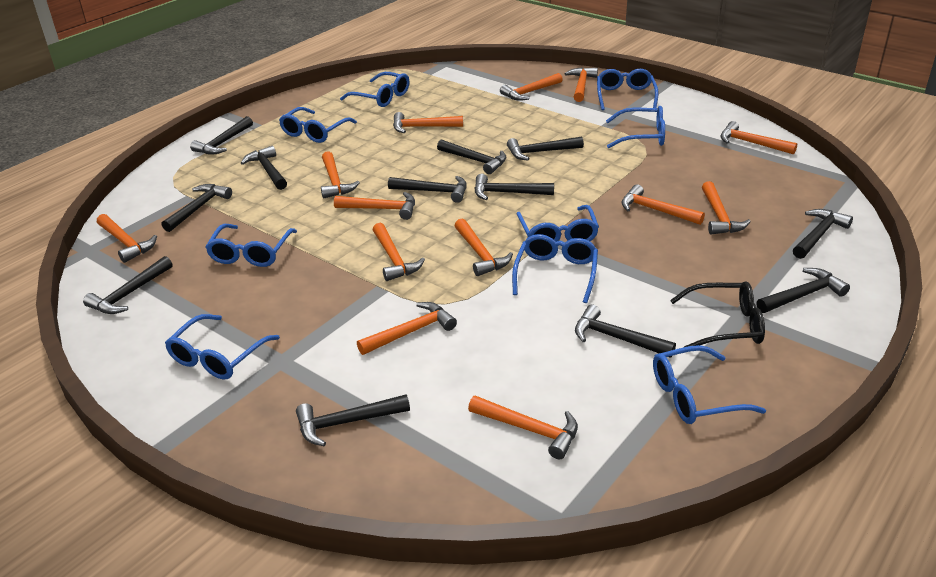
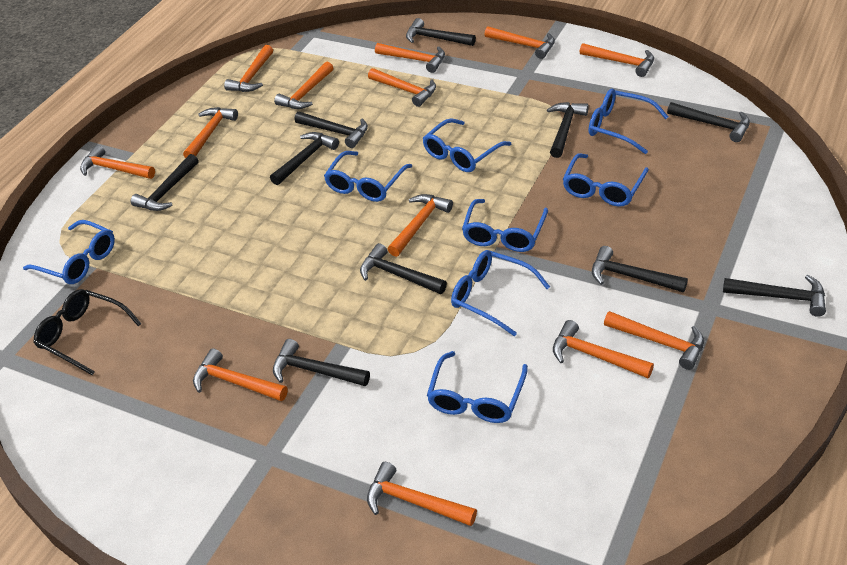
black hammer: [83,256,173,314] [161,184,232,232] [190,116,253,155] [241,146,287,190] [296,395,410,446] [388,176,467,203] [437,139,507,174] [474,174,554,200] [507,137,584,160] [575,305,676,358] [756,268,850,313] [793,209,853,259] = 12 -> [131,154,199,211] [270,132,339,185] [273,339,370,386] [295,112,368,148] [360,243,447,294] [406,18,476,46] [547,102,589,158] [592,246,688,292] [667,102,750,142] [723,275,826,317] = 10
blue glasses: [165,314,280,379] [205,224,297,267] [279,107,357,143] [340,72,409,107] [512,234,598,303] [517,205,599,242] [597,69,658,110] [606,106,665,148] [653,345,766,424] = 9 -> [23,220,115,284] [324,151,412,202] [422,119,511,172] [427,351,528,423] [451,250,550,336] [462,199,548,252] [563,153,649,207] [588,89,669,154] = 8

